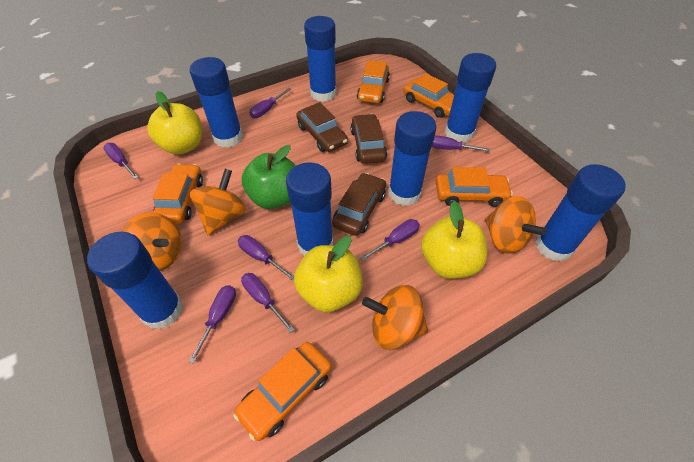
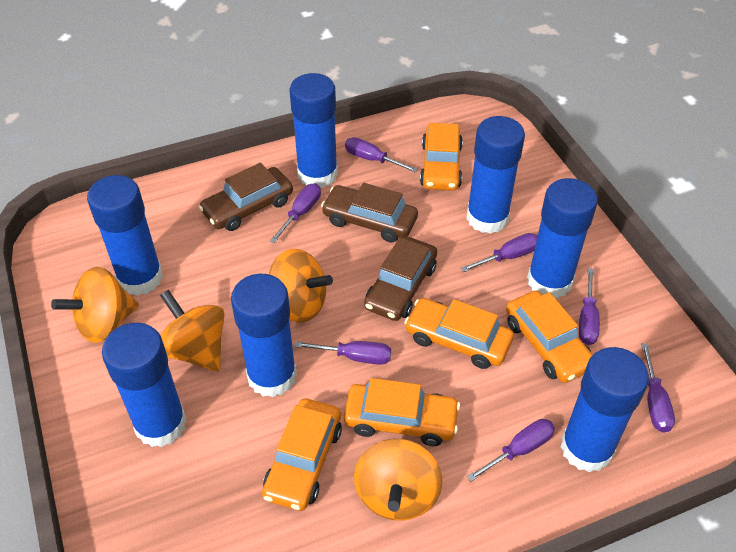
green apple: [242,145,296,209] = 1 -> none = 0
yellow apple: [147,91,202,154] [294,236,363,312] [421,201,487,279] = 3 -> none = 0

